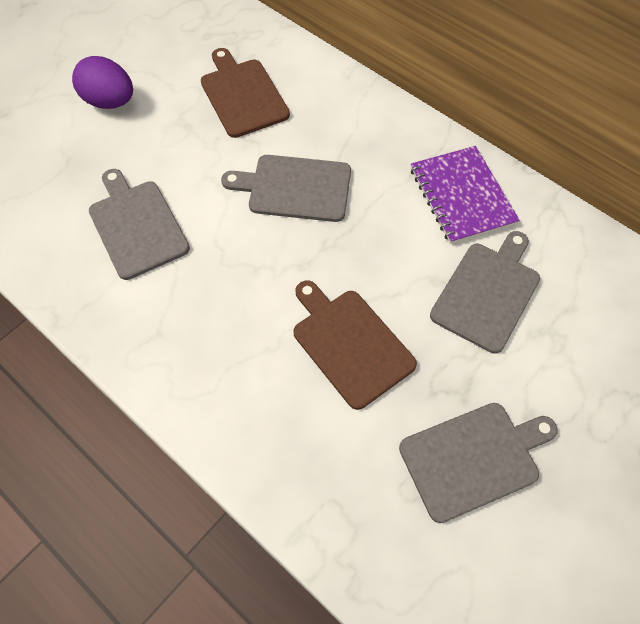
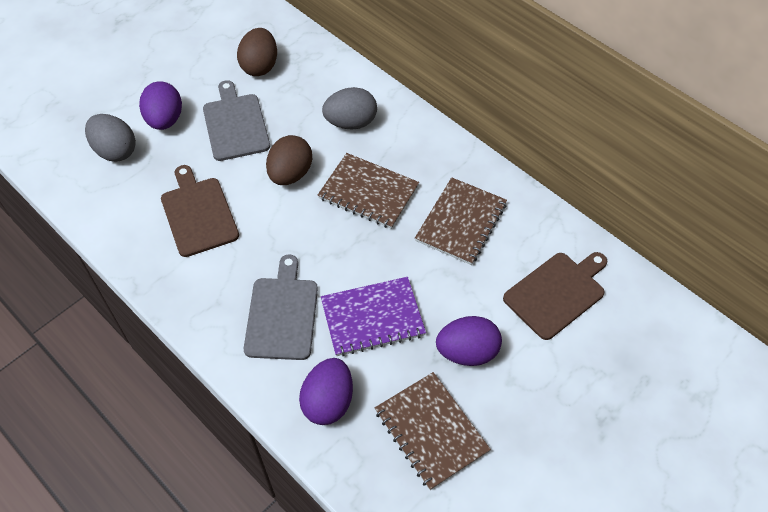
brown egg: none = 0 -> [237,28,277,76] [266,135,312,185] = 2
brown notebook: none = 0 -> [318,153,419,229] [375,372,491,490] [415,177,507,265] = 3
grey cutting board: [89,169,190,280] [221,155,351,222] [399,403,558,523] [430,231,540,354] = 4 -> [203,80,270,161] [244,254,318,360] = 2
grey egg: none = 0 -> [85,114,136,162] [322,87,377,129] = 2
purple egg: [72,56,133,109] = 1 -> [139,81,182,130] [299,358,353,425] [436,316,502,366] = 3

